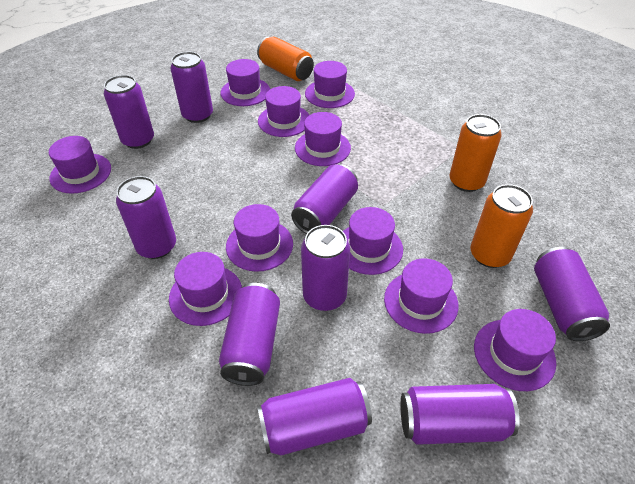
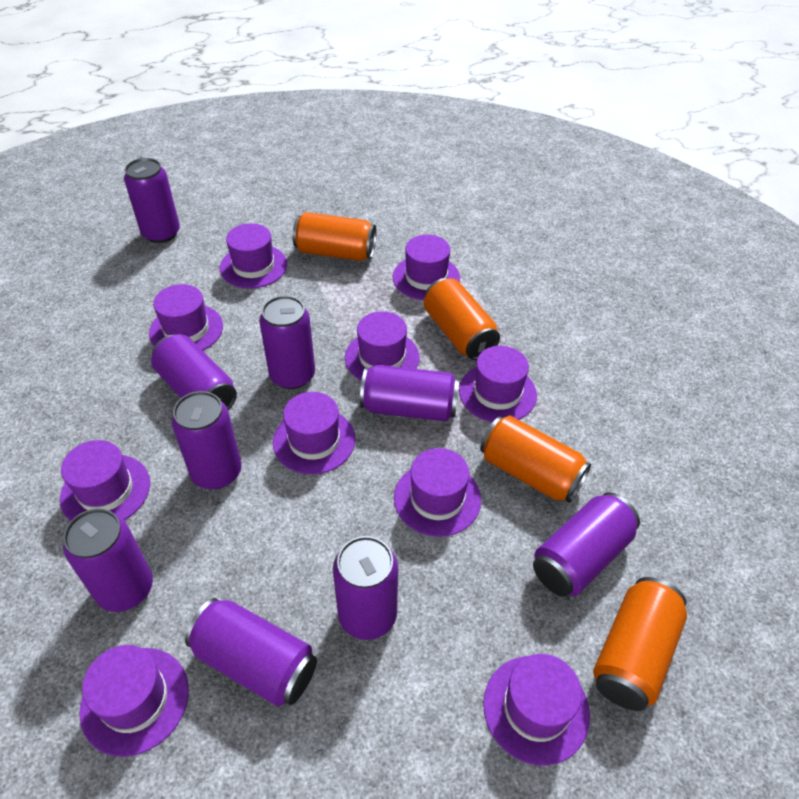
orange can: [257,37,314,81] [449,114,502,192] [470,184,533,268] = 3 -> [292,212,377,261] [424,278,500,360] [480,416,591,503] [593,577,687,711] = 4

